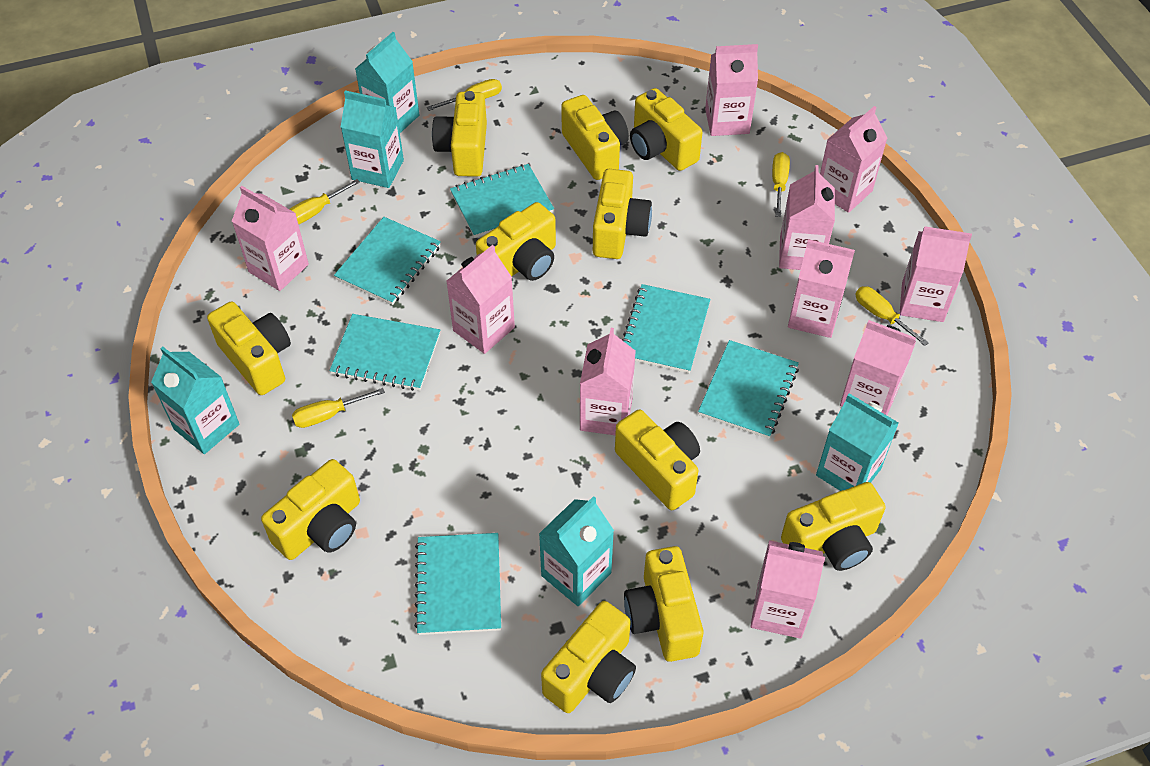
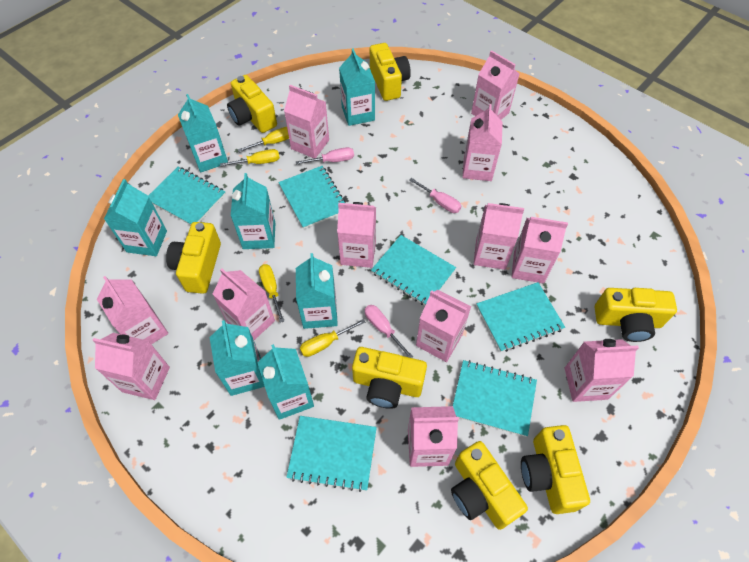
pink carton: [232,186,309,291] [446,245,515,354] [580,328,636,435] [705,44,758,136] [751,540,825,639] [779,165,835,270] [788,239,855,338] [820,106,888,213] [840,320,916,415] [900,226,972,322] = 10 -> [93,333,170,400] [97,276,168,344] [213,269,275,340] [284,85,329,158] [337,202,376,268] [408,406,459,467] [416,290,471,362] [462,104,503,181] [471,50,519,120] [474,203,524,270] [512,217,568,283] [565,339,639,402] = 12
pink screwdriver: none = 0 -> [296,147,354,165] [365,305,413,358] [409,178,461,213] = 3
turquoise carton: [151,347,239,454] [341,90,404,188] [355,32,419,133] [539,496,614,606] [816,393,899,491] = 5 -> [104,179,167,256] [178,94,228,172] [209,320,265,396] [231,173,275,249] [257,344,314,420] [296,253,338,329] [339,48,375,126] = 7
yellow camera: [207,301,291,395] [261,459,360,560] [432,91,487,177] [476,202,556,281] [541,601,636,713] [561,95,629,180] [593,169,652,259] [615,409,700,510] [624,546,703,662] [630,88,703,171] [781,482,886,571] = 11 -> [166,222,221,294] [227,75,277,133] [352,347,427,409] [370,43,411,101] [451,441,528,530] [521,425,590,514] [595,288,677,342] = 7
yellow screwdriver: [290,179,360,224] [292,388,385,428] [427,79,502,111] [772,152,790,217] [855,286,929,346] = 5 -> [220,149,280,166] [238,127,289,152] [259,264,284,323] [300,319,365,357] = 4

